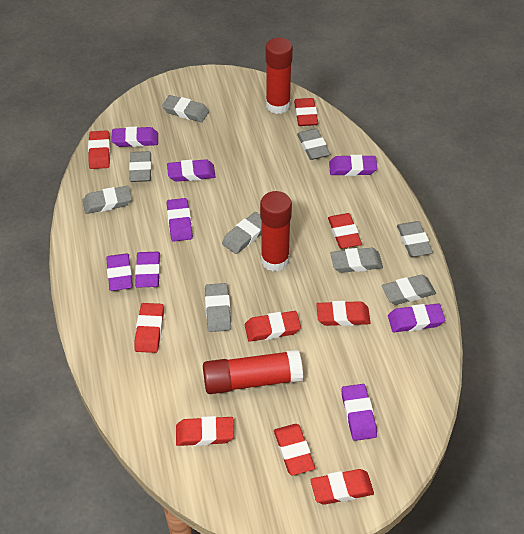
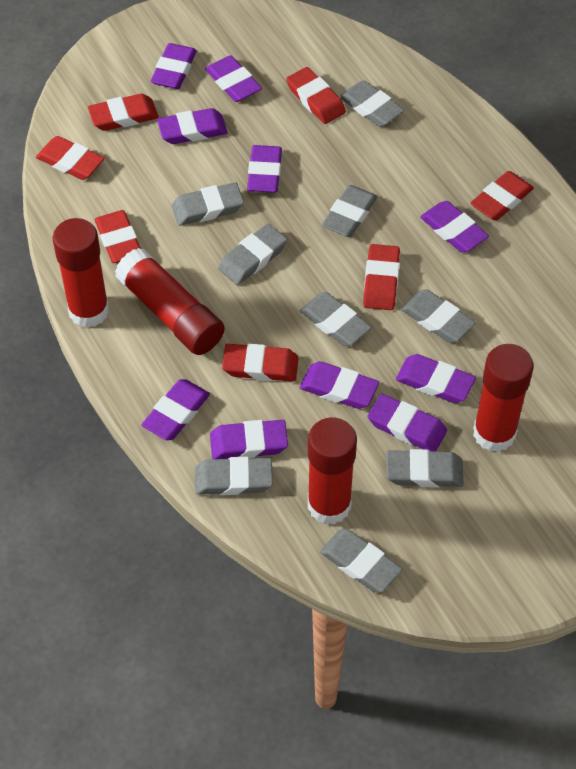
purple eraser: [106,253,133,291] [112,127,158,147] [135,252,160,288] [167,159,215,182] [167,198,193,242] [329,155,377,176] [341,384,377,441] [388,303,445,332] = 8 -> [141,379,210,440] [150,43,197,89] [157,108,228,144] [205,55,262,102] [210,420,288,459] [247,145,282,193] [300,361,379,409] [368,394,447,451] [396,354,476,403] [420,201,489,252] = 10
red eraser: [88,130,110,169] [134,303,164,353] [176,416,234,446] [245,311,301,342] [274,424,315,475] [294,98,318,126] [310,469,374,505] [316,301,370,326] [328,213,362,249] = 9 -> [36,136,105,180] [88,94,159,131] [95,210,141,263] [222,344,298,382] [286,67,346,124] [363,244,400,310] [470,171,534,221] = 7
red glue stick: [203,350,303,394] [260,191,292,271] [265,37,293,114] = 3 -> [53,218,109,328] [115,248,225,355] [308,417,357,525] [473,344,534,452] = 4

